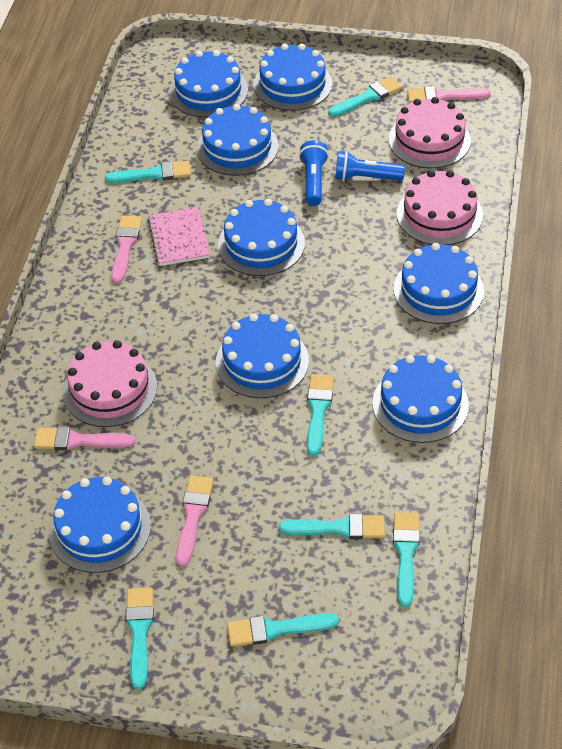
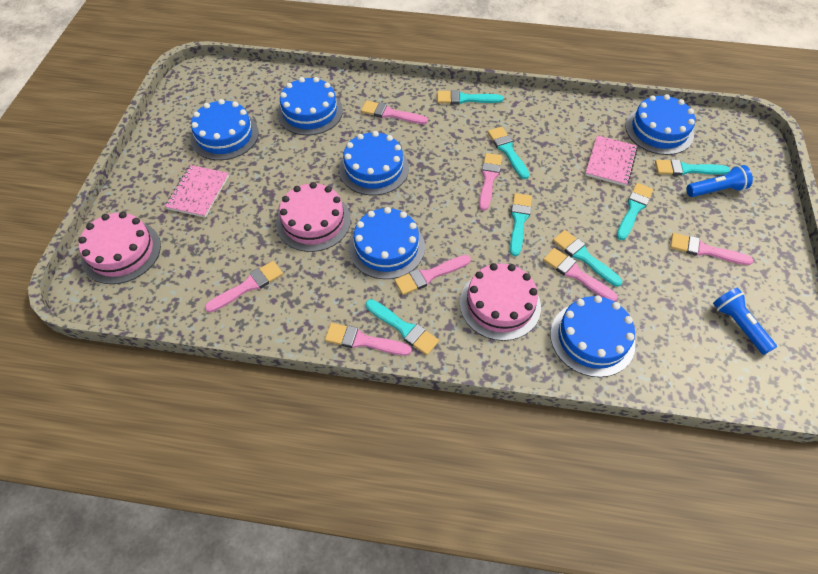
blue cake: [49,477,151,573] [169,50,248,118] [197,104,279,176] [216,313,309,398] [218,199,305,276] [254,44,332,111] [372,355,469,443] [394,243,484,324] = 8 -> [191,99,259,160] [277,77,343,135] [339,131,409,195] [349,207,425,279] [550,296,635,377] [625,94,695,155] = 6
pink brush: [34,427,136,450] [112,215,142,284] [176,475,214,566] [407,86,491,103] = 4 -> [205,261,283,313] [325,323,412,355] [361,101,428,124] [394,255,471,295] [479,153,502,211] [543,248,618,302] [670,233,753,265] = 7
pink notebook: [148,207,210,266] = 1 -> [165,165,229,218] [585,135,638,186] = 2

